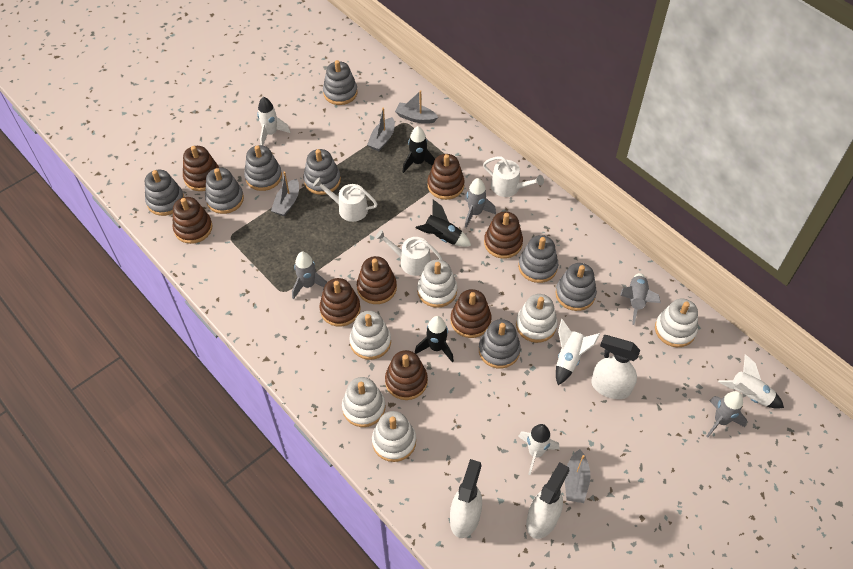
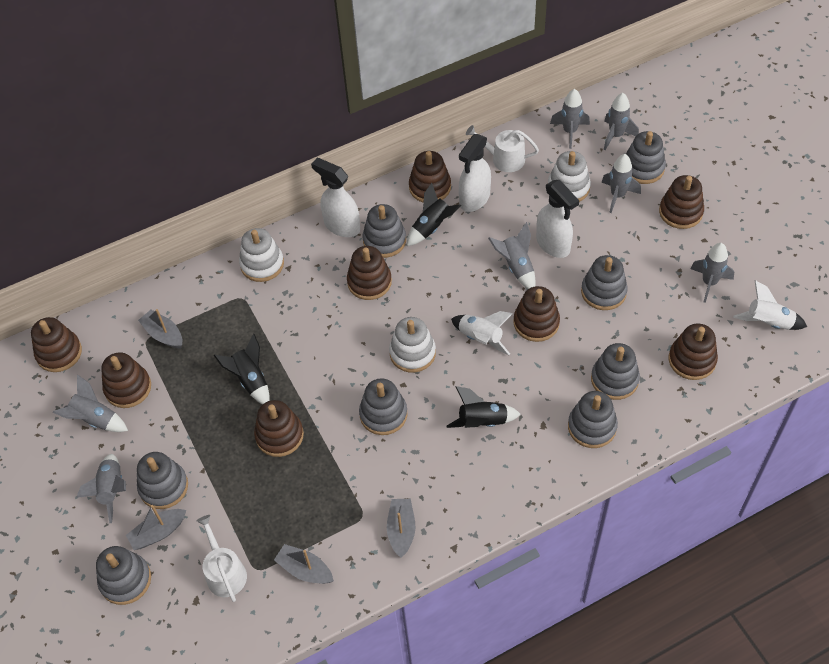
grey rocket: [292,252,327,299] [464,178,496,228] [620,273,661,325] [706,391,747,437] = 4 -> [53,375,128,432] [76,454,126,523] [488,222,536,289] [550,89,590,149] [601,154,641,213] [604,93,639,150] [690,243,734,303] = 7
white rocket: [257,97,291,145] [518,424,559,475] [556,319,600,385] [718,354,784,409] = 4 -> [451,311,513,355] [733,280,807,330] = 2
white stacking toy: [342,377,385,427] [349,311,391,360] [372,411,416,462] [417,259,457,308] [516,294,558,343] [655,299,698,347] = 6 -> [239,228,284,282] [389,317,436,373] [548,151,591,202] = 3
white watering can: [313,177,377,222] [375,230,442,276] [483,156,544,197] = 3 -> [196,515,247,602] [466,125,539,172] = 2

